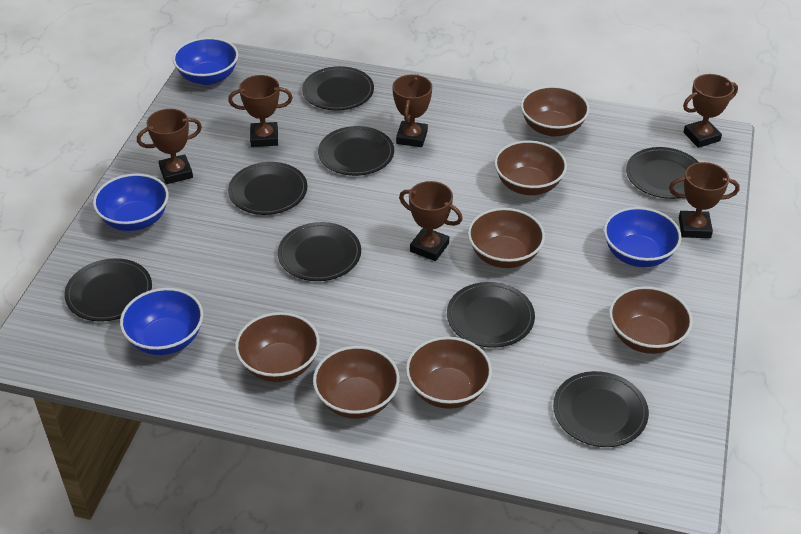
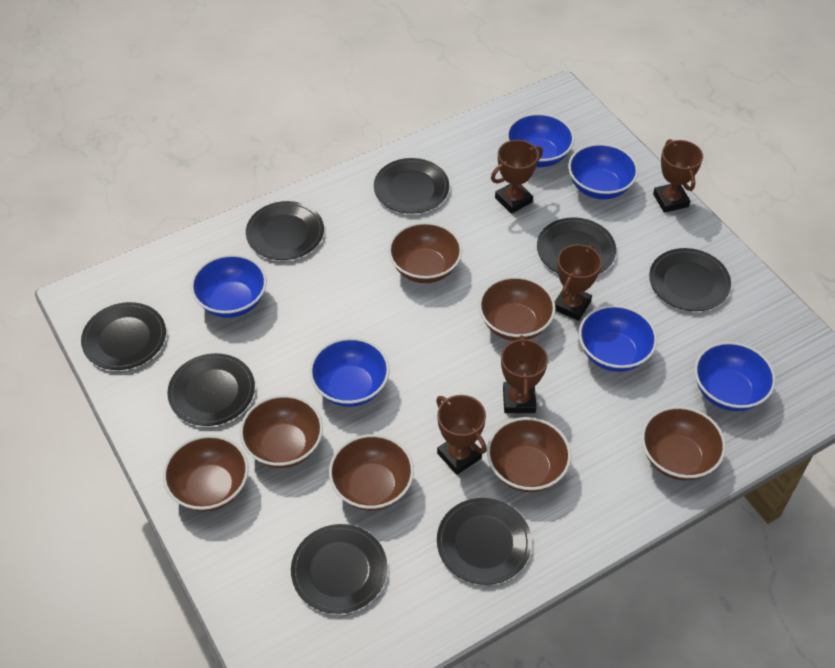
blue bowl: [93,173,169,231] [120,288,203,355] [173,37,238,85] [604,207,681,267] = 4 -> [191,254,267,318] [309,338,390,407] [506,113,575,167] [568,143,638,199] [579,305,657,372] [694,342,776,411] = 6
brown trophy: [137,109,202,184] [228,75,293,147] [392,74,432,147] [399,181,463,261] [669,162,740,238] [683,74,738,148] = 6 -> [436,395,487,475] [491,140,543,214] [501,335,548,413] [555,244,602,321] [653,139,703,213] = 5

